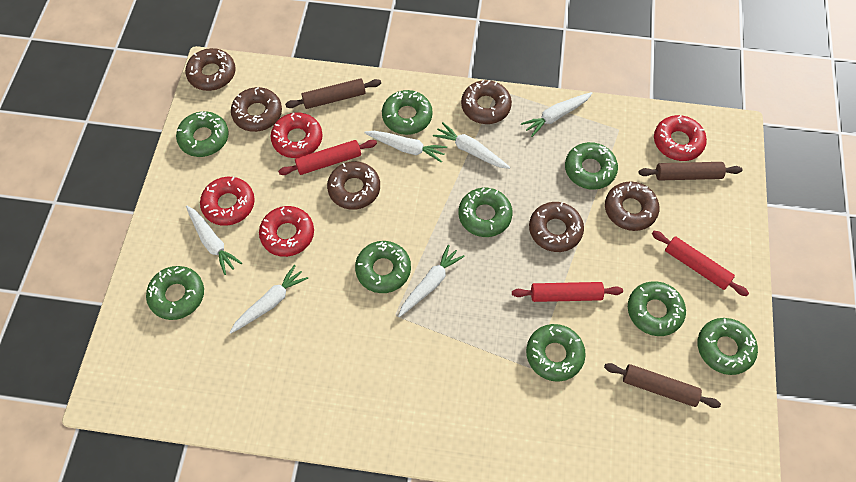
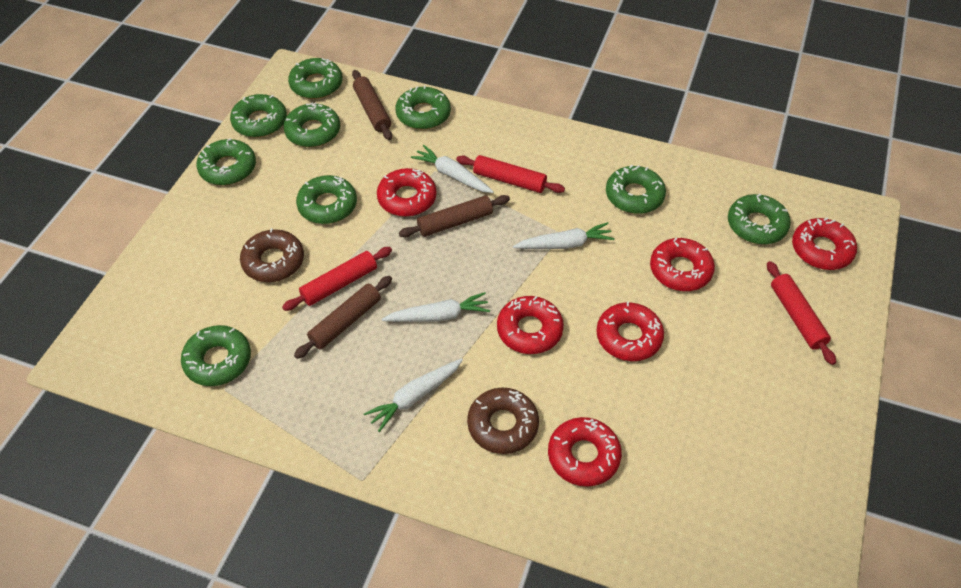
brown donut: [185,48,236,91] [231,87,282,132] [327,161,380,210] [461,80,512,124] [529,202,584,252] [605,181,659,231] = 6 -> [240,228,304,282] [467,388,539,454] = 2
red donut: [200,177,255,226] [259,206,314,257] [271,113,323,158] [654,115,707,161] = 4 -> [377,168,437,217] [497,296,564,354] [548,417,622,487] [596,301,664,361] [650,238,715,291] [792,218,857,270] = 6
white carrot: [186,206,242,275] [229,265,308,334] [364,131,447,163] [398,244,465,317] [433,122,510,169] [521,92,592,137] = 6 -> [364,358,463,432] [382,292,490,322] [411,145,494,193] [513,222,615,249] = 4

